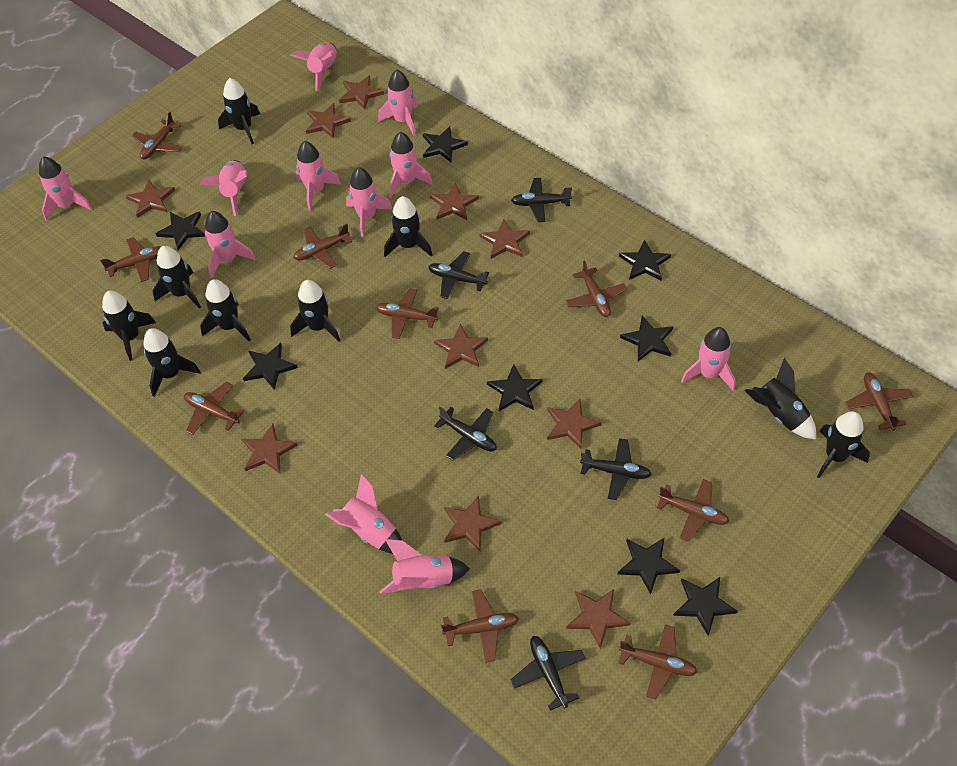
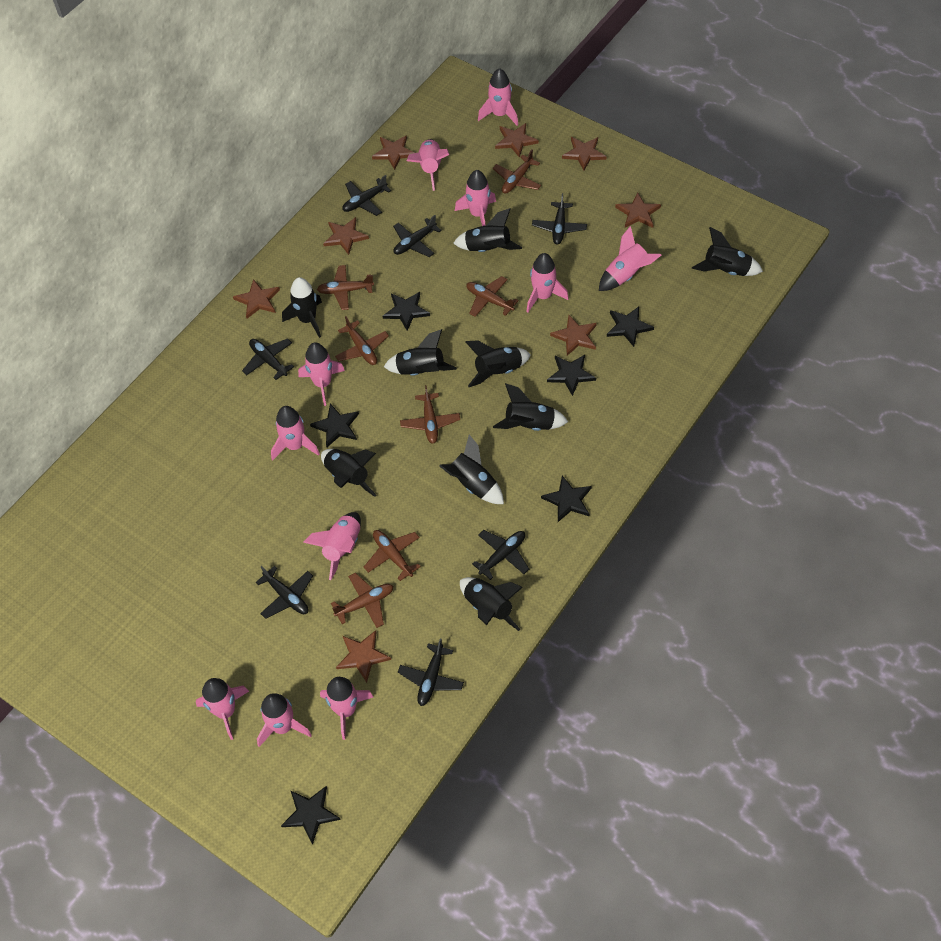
black plane: [428,251,489,299] [434,407,497,461] [510,636,586,711] [511,178,572,222] [580,438,651,500] = 5 -> [242,338,294,380] [256,565,313,619] [342,175,392,216] [393,215,442,257] [398,639,464,706] [472,530,529,580] [532,193,587,245] = 7
black star: [156,212,205,250] [243,343,298,390] [423,126,468,162] [487,364,542,411] [618,537,680,594] [619,240,671,281] [620,316,673,361] [673,577,738,636] = 8 -> [281,786,341,845] [310,404,359,447] [383,292,430,330] [541,476,592,522] [547,355,596,396] [607,307,654,347] = 6
brown plane: [100,237,161,282] [132,112,182,160] [184,382,245,435] [294,224,352,269] [376,288,439,339] [441,589,519,663] [565,260,627,317] [619,624,697,699] [657,479,729,541] [845,373,913,431] = 10 -> [317,265,374,310] [331,573,393,628] [335,316,389,365] [364,530,421,581] [400,385,460,444] [466,276,519,317] [493,150,541,194] = 7
brown star: [126,180,175,218] [241,424,298,473] [306,103,351,139] [339,75,384,109] [430,182,479,220] [434,324,488,369] [444,496,501,552] [480,219,530,259] [547,399,602,449] [566,589,630,649] = 10 -> [233,279,280,318] [323,217,369,255] [336,630,391,683] [372,135,414,170] [495,123,539,158] [550,315,597,356] [562,137,607,170] [615,192,661,228] = 8

